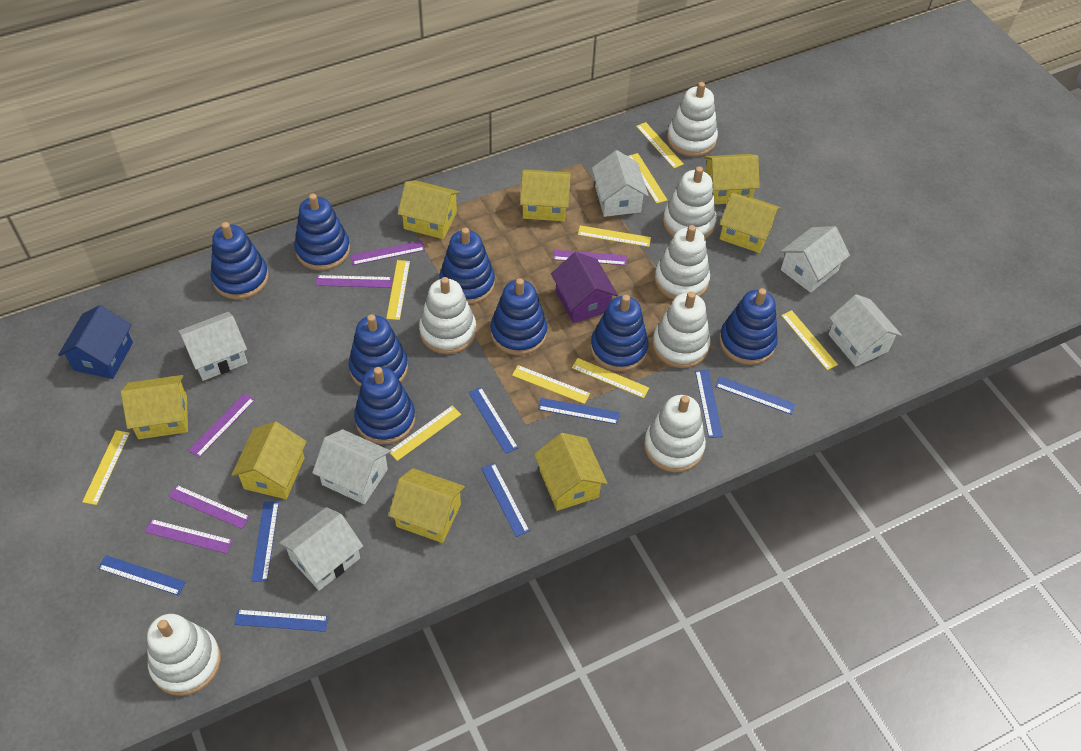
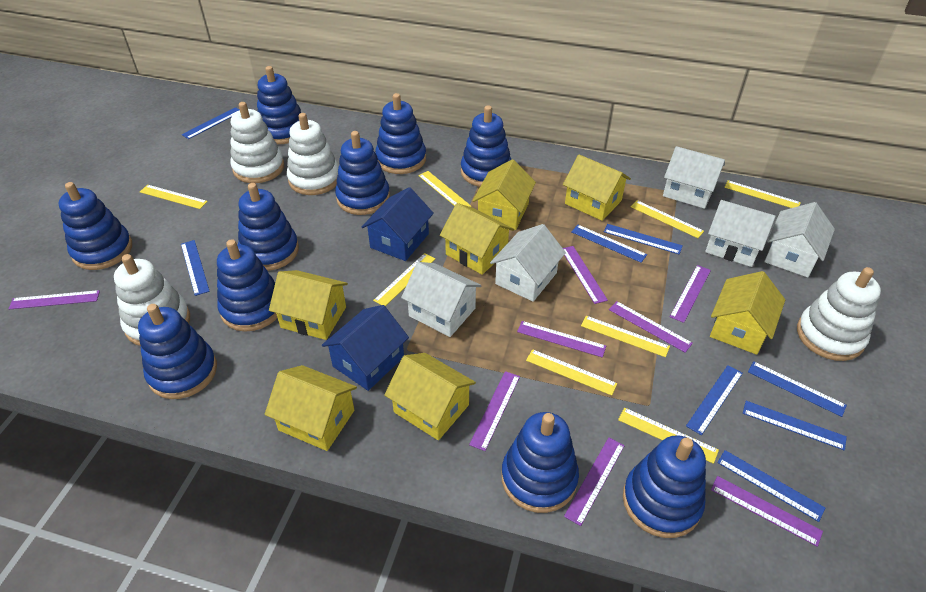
blue house: [58,305,133,379] = 1 -> [321,305,409,391] [362,187,434,261] = 2
blue stacking toy: [211,222,269,300] [294,194,350,271] [349,314,408,387] [354,367,415,444] [439,228,495,304] [490,278,547,355] [591,295,648,372] [719,288,778,365] = 8 -> [58,182,132,270] [138,304,217,399] [217,239,277,331] [238,183,299,271] [257,66,301,144] [335,131,390,215] [375,93,426,174] [461,105,511,187] [501,412,579,513] [623,435,706,538] = 10
purple house: [551,252,618,323] = 1 -> none = 0
purple ruler: [145,519,233,554] [168,485,250,529] [188,393,255,458] [315,275,392,288] [350,241,425,265] [553,250,627,265] = 6 -> [9,290,100,310] [469,371,520,451] [517,321,606,357] [563,246,608,304] [564,438,625,526] [609,301,693,353] [670,265,711,323] [711,476,823,547] = 8
white house: [178,312,248,381] [279,507,363,591] [312,429,391,504] [592,150,649,217] [780,226,850,293] [829,294,902,367] = 6 -> [401,262,482,337] [490,224,566,302] [663,146,725,209] [705,200,776,267] [764,202,835,277] = 5
white stacking toy: [147,614,221,696] [419,277,477,354] [644,395,706,472] [652,291,711,368] [654,225,710,300] [663,166,717,239] [667,82,718,157] = 7 -> [114,254,190,346] [230,102,284,183] [287,113,339,195] [797,267,881,361] = 4
yellow house: [121,375,188,439] [232,422,307,499] [388,468,465,543] [398,180,460,239] [520,169,571,221] [534,433,608,511] [704,154,760,204] [720,192,780,253] = 8 -> [265,365,357,451] [269,270,348,340] [384,353,476,440] [440,203,514,275] [472,159,536,230] [563,155,631,221] [710,271,785,355] = 7
yellow ruler: [82,430,130,505] [386,260,410,320] [390,406,461,461] [512,365,590,404] [572,358,649,398] [578,225,651,247] [628,153,667,204] [636,122,684,168] [781,310,838,370] = 9 -> [140,185,208,209] [373,253,435,306] [418,171,472,207] [526,349,617,396] [581,316,670,357] [618,407,719,464] [631,200,704,238] [724,180,801,208] = 8

